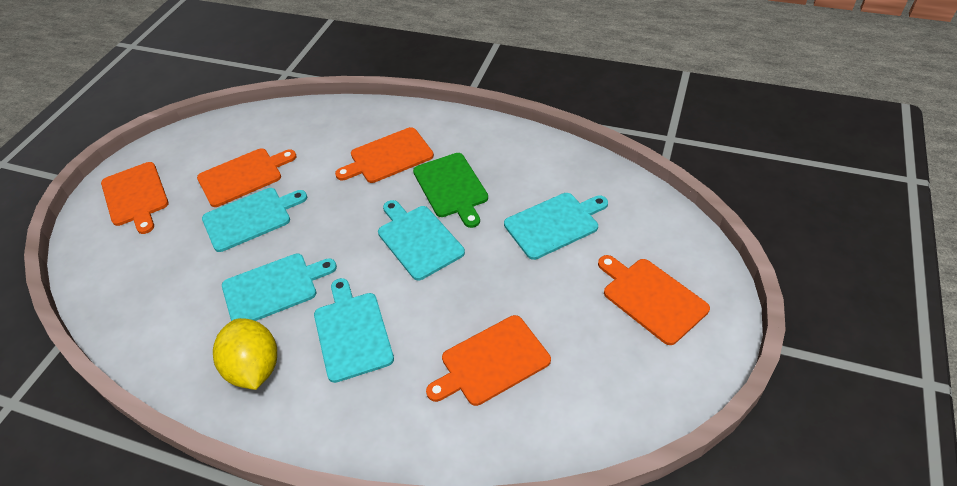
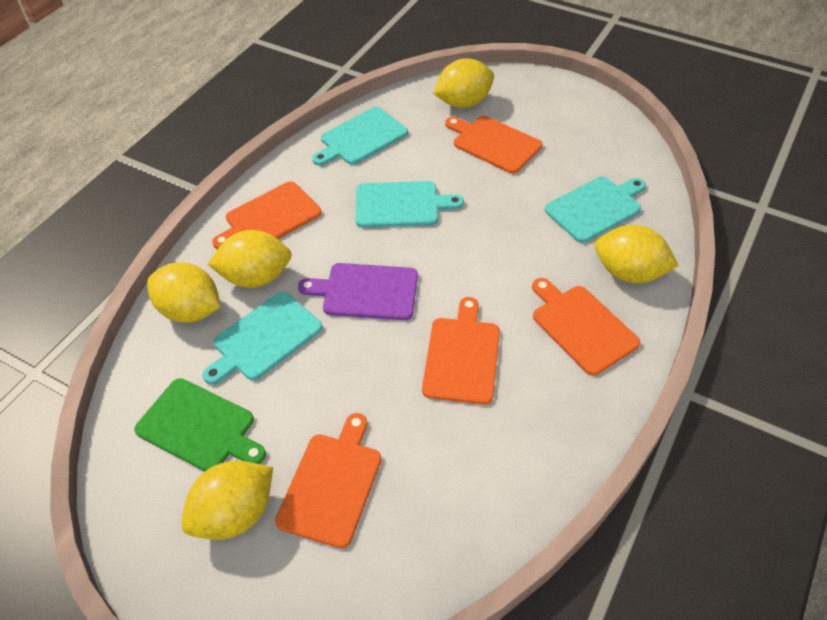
purple cutting board: none = 0 -> [298,263,418,320] = 1
turquoise cutting board: [202,188,307,252] [222,254,337,321] [314,278,394,383] [378,200,465,280] [504,193,608,260] = 5 -> [202,292,322,385] [312,107,408,166] [356,181,464,228] [545,177,646,243] = 4
yellow lemon: [213,318,277,390] = 1 -> [147,262,221,323] [181,461,273,540] [208,230,292,288] [433,58,494,108] [595,225,679,283] = 5

